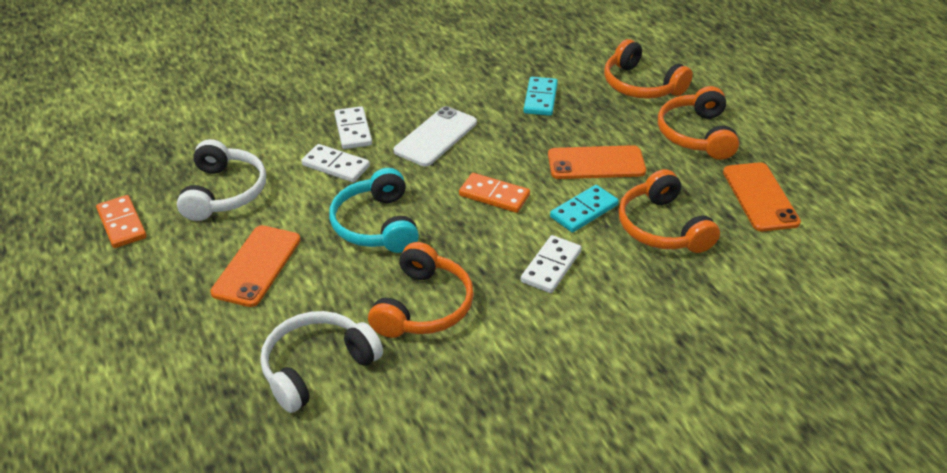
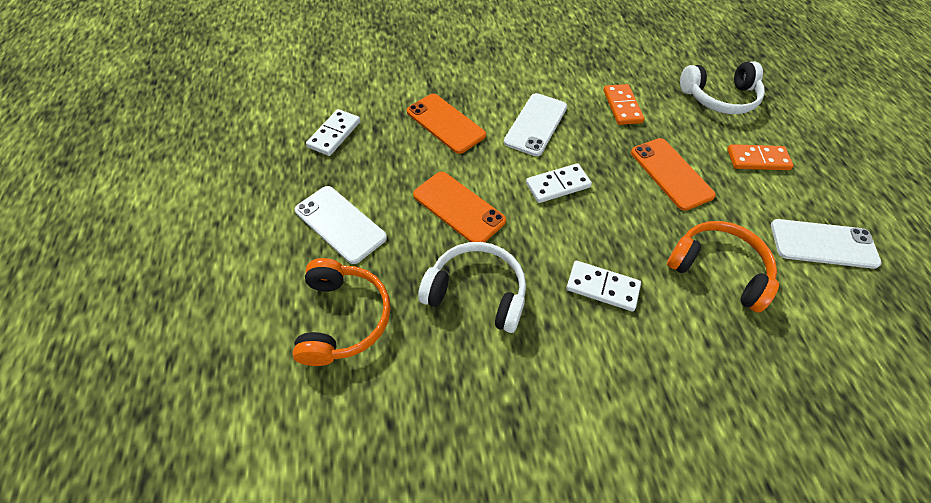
orange headphones: [368,242,474,338] [604,39,693,99] [618,169,720,253] [658,86,739,160] = 4 -> [292,258,391,366] [667,221,779,313] = 2
turquoise domino: [524,77,558,116] [550,185,619,233] = 2 -> none = 0
turquoise headphones: [329,168,419,253] = 1 -> none = 0
white phone: [394,106,477,166] = 1 -> [295,186,387,264] [504,93,567,156] [771,219,882,269] = 3

